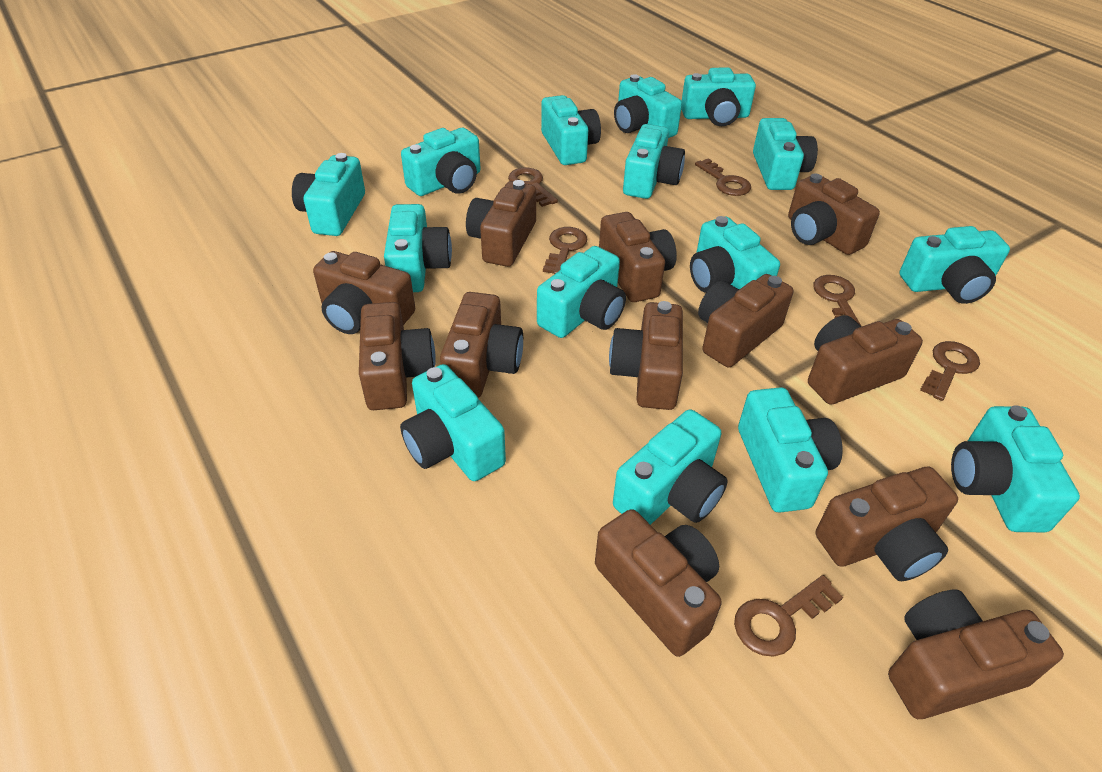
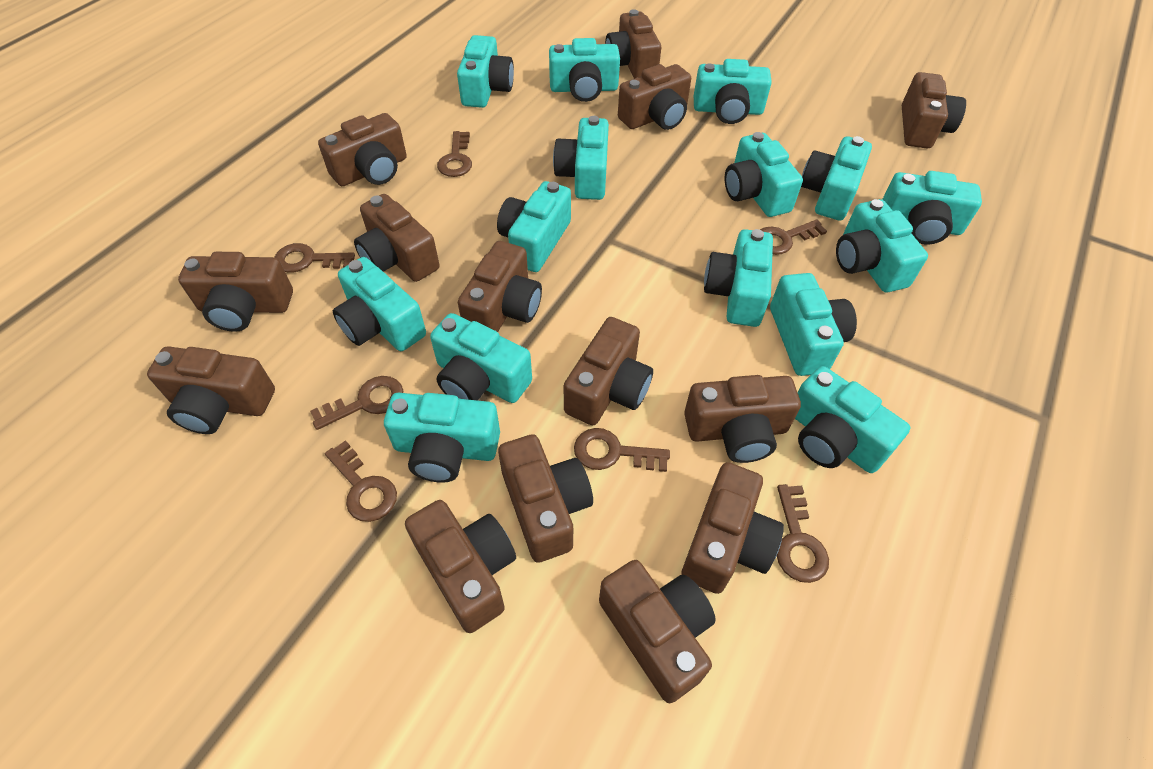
brown camera: [313,251,415,334] [359,302,436,410] [440,292,523,398] [466,180,536,267] [595,509,722,657] [599,212,677,302] [609,301,683,410] [698,274,794,367] [788,174,880,255] [808,315,923,405] [816,467,958,581] [888,589,1064,719] = 12 -> [147,346,275,434] [178,252,293,332] [318,113,407,186] [354,194,440,282] [405,500,516,633] [458,241,542,332] [498,434,593,563] [564,317,653,425] [599,560,716,703] [605,9,661,79] [618,64,691,130] [681,462,784,594] [684,375,801,463] [902,72,966,148] = 14
brown key: [508,168,558,207] [543,227,587,274] [695,158,751,196] [734,575,843,657] [813,275,861,326] [920,341,980,401] = 6 -> [274,243,355,273] [310,376,403,430] [325,440,397,522] [437,131,472,177] [574,428,670,472] [760,219,827,255] [777,484,829,583] = 7

